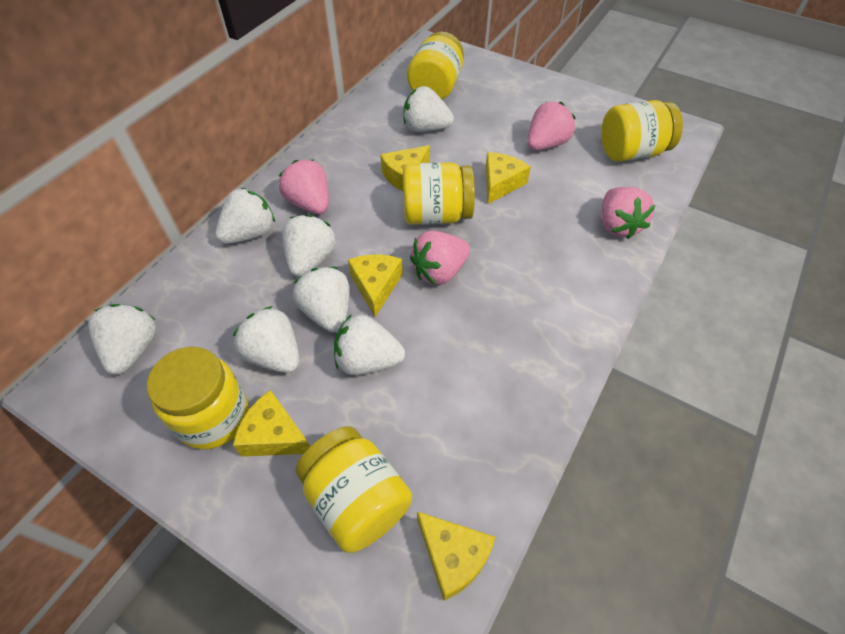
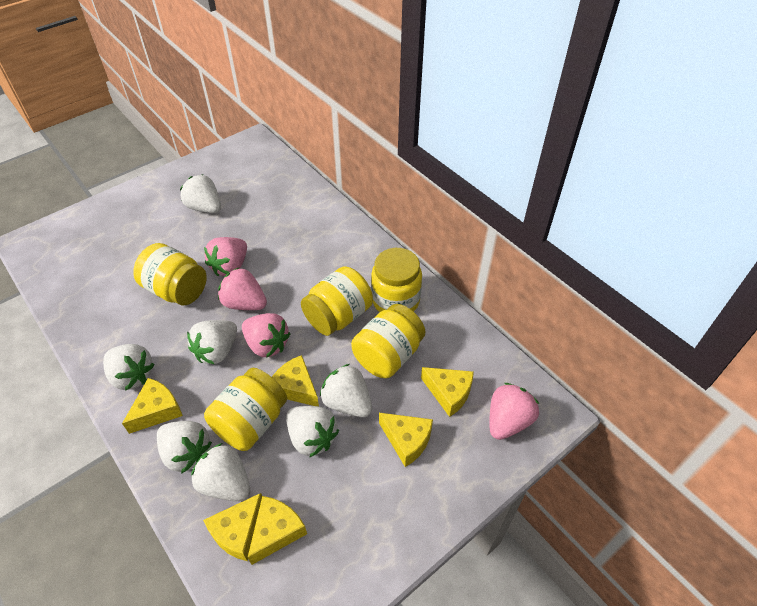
yellow cheese: [233,390,310,457] [348,254,403,317] [380,145,430,192] [417,512,496,601] [485,152,531,204] = 5 -> [122,378,183,434] [203,493,262,561] [248,496,307,565] [272,355,319,406] [379,413,433,467] [421,367,474,417] = 6

